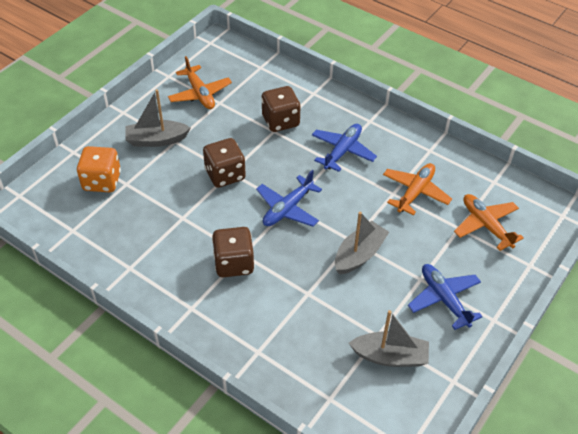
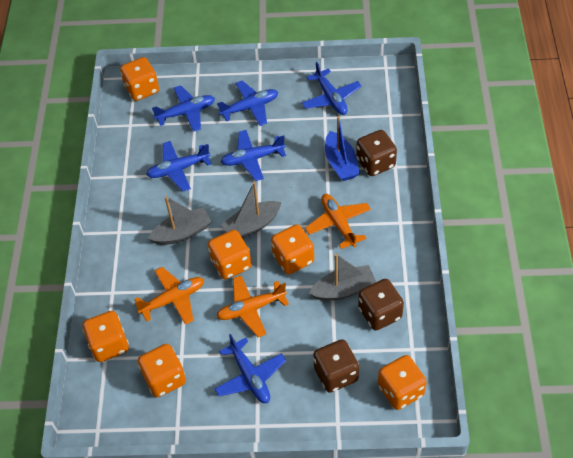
blue boat: none = 0 -> [325,116,360,181] = 1
blue plane: [256,170,322,227] [312,124,377,172] [408,264,483,330] = 3 -> [146,141,212,191] [152,85,215,132] [214,334,286,403] [217,80,278,126] [221,130,286,181] [302,62,362,115] = 6
orange dice: [77,146,121,192] = 1 -> [83,311,129,362] [120,57,159,101] [138,344,186,397] [208,230,252,279] [271,224,314,274] [378,355,427,410] = 6

